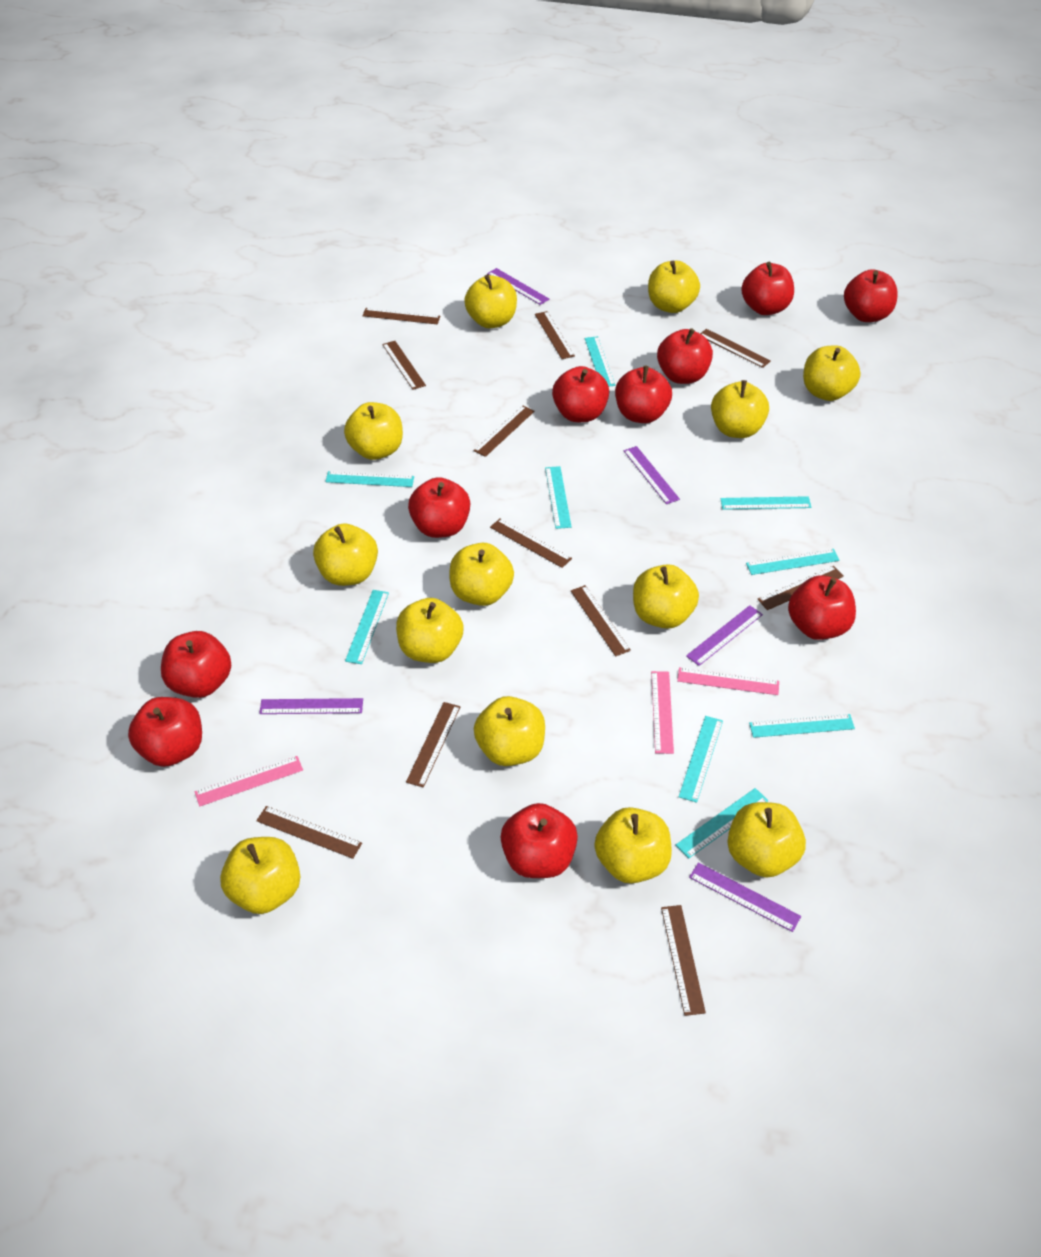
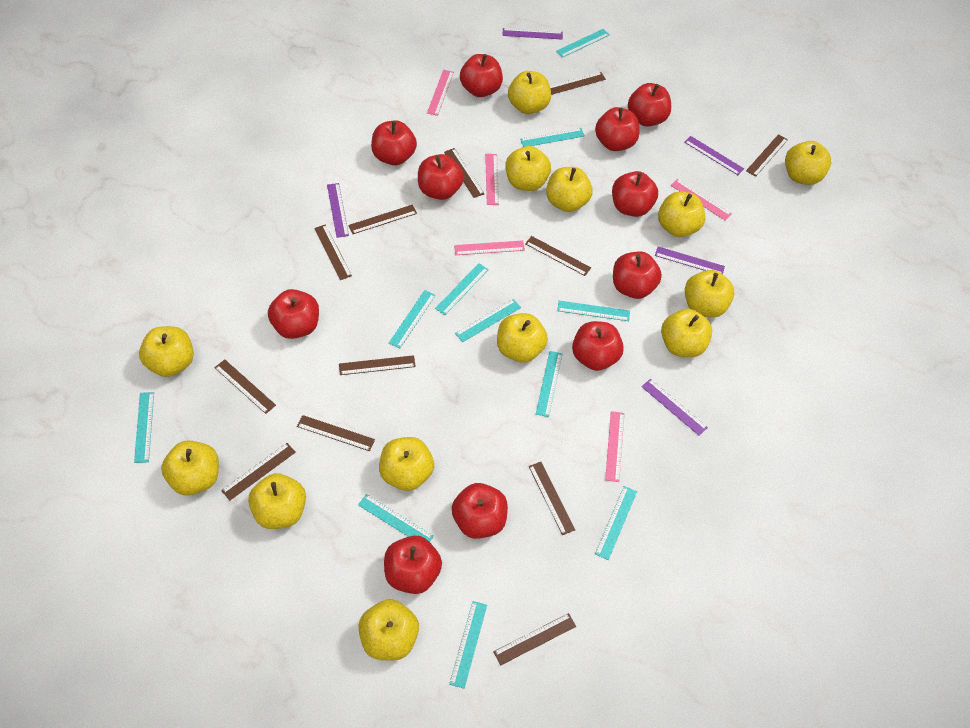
brown ruler: [256,806,362,859] [362,308,440,324] [382,341,426,390] [406,702,460,788] [473,405,535,457] [490,518,572,568] [535,311,575,359] [571,585,631,656] [661,905,706,1016] [700,329,771,368] [758,566,844,610] = 11 -> [214,359,276,414] [221,443,296,501] [297,415,375,451] [314,224,352,280] [339,355,416,375] [348,205,417,234] [444,148,484,198] [493,613,576,666] [525,236,591,276] [529,462,575,535] [550,72,606,95] [746,134,788,177] = 12
pink ruler: [194,756,303,807] [651,671,674,754] [677,667,779,695] = 3 -> [427,70,454,116] [454,240,525,255] [485,154,499,205] [605,411,624,482] [671,179,732,221] = 5
red apple: [128,697,202,767] [161,631,231,698] [408,477,470,538] [500,803,578,878] [552,366,609,422] [615,366,672,423] [657,328,713,384] [741,262,794,315] [788,575,856,640] [844,269,898,322] = 10 -> [268,289,319,339] [371,120,417,165] [384,536,442,594] [418,154,464,200] [452,483,508,539] [460,54,503,97] [572,321,624,371] [595,107,640,151] [612,171,658,217] [613,251,662,299] [628,83,671,126] = 11
turquoise ruler: [325,471,414,487] [345,590,389,664] [545,466,572,529] [585,336,616,387] [676,788,769,858] [679,716,723,803] [720,496,811,510] [746,549,840,575] [749,714,855,738] = 9 -> [134,392,154,463] [358,494,434,542] [389,290,436,349] [435,263,489,315] [449,601,487,689] [455,299,521,342] [520,128,585,147] [536,351,562,417] [556,29,609,58] [557,301,630,321] [595,486,637,560] = 11

